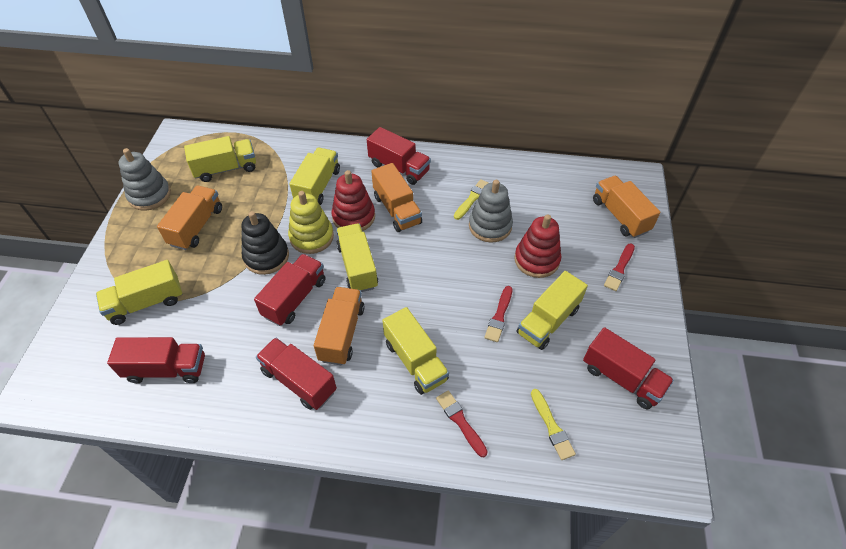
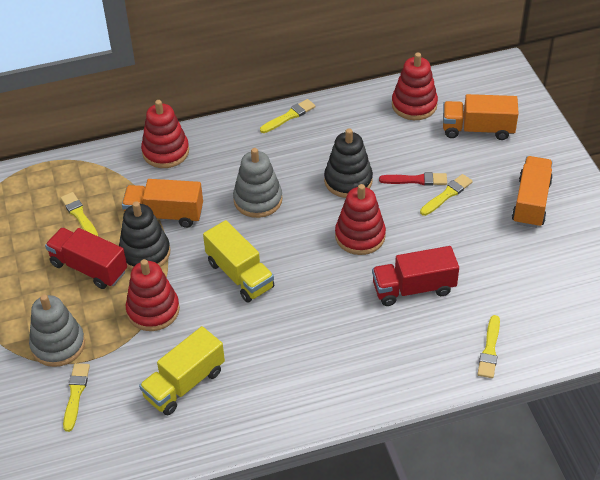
black stacking toy: [241,211,289,275] = 1 -> [119,201,170,270] [324,128,373,198] = 2
orange truck: [157,185,222,250] [314,287,365,365] [371,163,422,232] [593,176,661,238] = 4 -> [122,179,203,228] [443,94,519,140] [512,156,553,228] = 3
red brush: [436,390,488,457] [485,286,512,342] [604,243,635,291] = 3 -> [379,172,447,186] = 1
red stacking toy: [332,170,375,231] [514,214,561,278] = 2 -> [126,259,180,331] [141,100,189,168] [335,184,386,255] [392,53,438,120] = 4
red truck: [107,337,205,383] [254,254,325,326] [256,337,337,410] [367,127,431,185] [583,327,674,409] = 5 -> [45,228,127,289] [372,246,459,306] = 2
yellow brush: [454,179,488,220] [531,389,576,460] = 2 -> [61,192,98,236] [63,363,90,432] [260,99,315,133] [420,174,473,216] [477,315,500,378] = 5
yellow stacking toy: [288,191,334,254] = 1 -> none = 0
yellow truck: [96,260,182,325] [184,136,256,182] [289,148,340,205] [336,223,378,292] [382,307,449,395] [517,271,588,350] = 6 -> [139,326,225,415] [203,220,274,303] = 2

